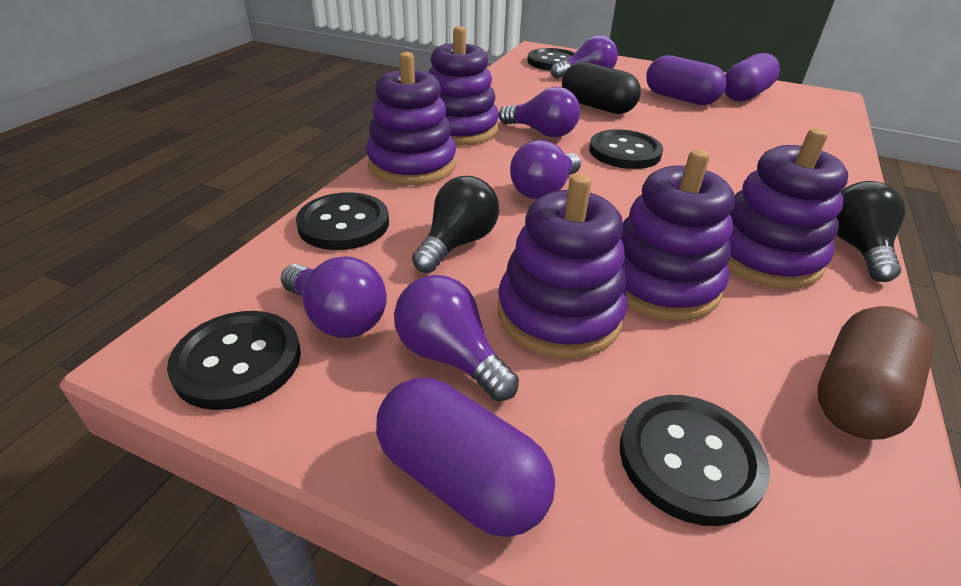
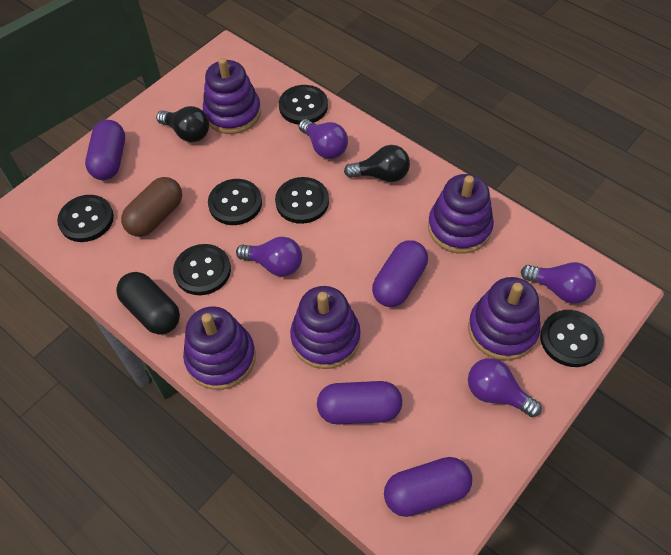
black button: [167,311,301,410] [296,192,389,250] [527,48,575,71] [589,129,663,169] [620,395,770,526] = 5 -> [57,195,114,242] [173,244,231,295] [208,179,262,225] [275,177,329,224] [279,85,328,125] [540,310,604,367] = 6
purple capsule: [376,378,555,537] [646,55,726,105] [724,53,780,102] = 3 -> [85,120,125,180] [317,381,402,425] [372,240,428,307] [384,457,472,517] = 4
purple light bulb: [281,256,387,338] [394,275,519,401] [499,87,580,137] [510,140,581,200] [551,35,618,79] = 5 -> [236,237,302,277] [299,119,348,159] [468,358,542,417] [521,262,596,304] = 4

